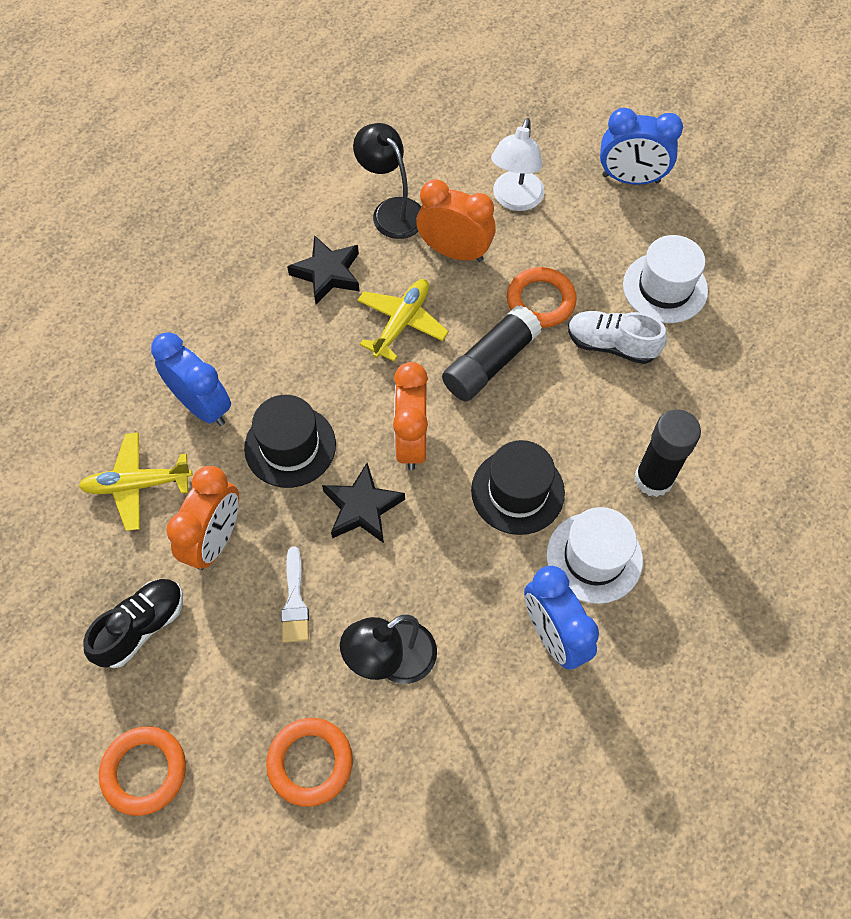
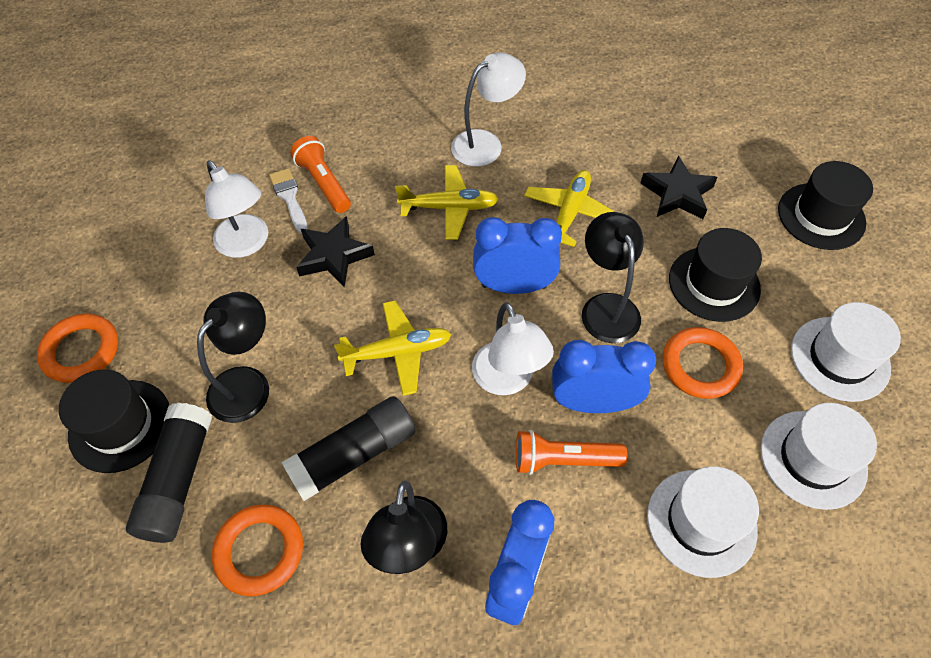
black hat: [244,395,336,488] [471,440,565,535] = 2 -> [59,370,169,473] [669,228,762,322] [778,161,873,250] = 3
black lamp: [340,615,437,684] [353,123,421,239] = 2 -> [197,292,269,423] [360,481,447,574] [582,212,644,343] = 3
black shoe: [83,579,183,668] = 1 -> none = 0
orange clock: [166,466,239,570] [393,362,428,470] [416,179,496,262] = 3 -> none = 0
orange flashlight: none = 0 -> [290,136,351,213] [516,430,627,475] = 2
white hat: [546,507,643,604] [623,235,708,323] = 2 -> [647,466,759,578] [761,403,877,510] [791,302,901,402] = 3
white lamp: [491,118,545,211] = 1 -> [205,160,268,258] [451,52,526,167] [472,302,554,395] = 3
white shoe: [568,311,667,364] = 1 -> none = 0
yellow plane: [79,432,192,531] [357,279,449,362] = 2 -> [334,301,451,396] [395,165,499,240] [524,170,615,247] = 3

